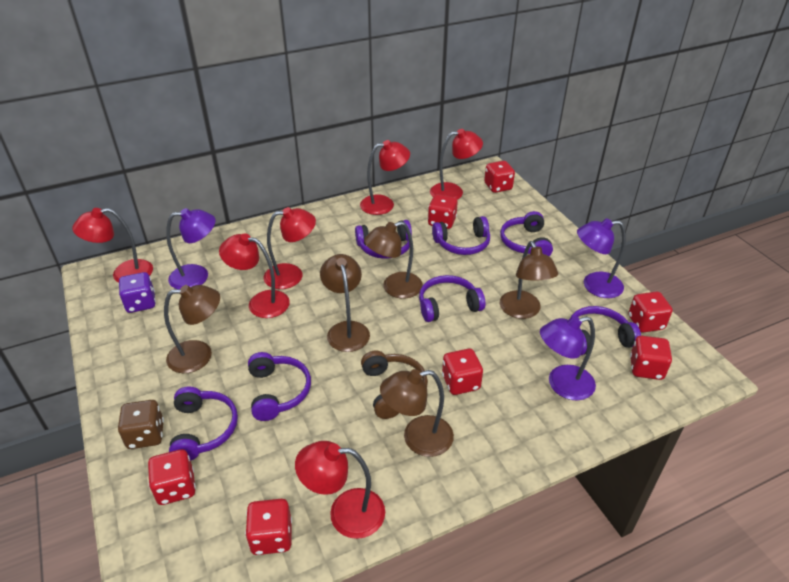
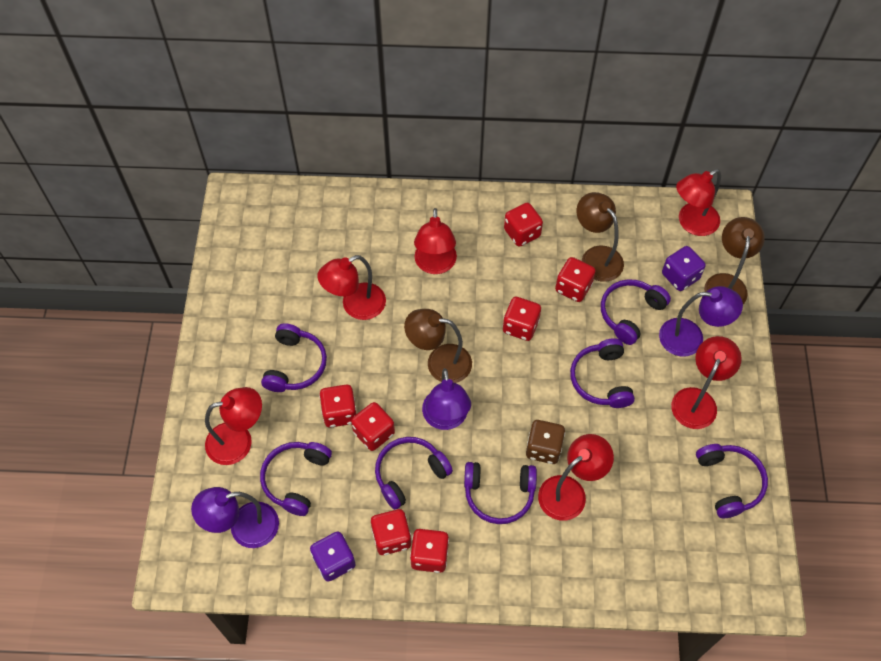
brown headphones: [361,350,428,419] = 1 -> none = 0
brown lamp: [164,285,220,373] [320,254,370,352] [364,221,423,299] [380,369,454,457] [500,241,558,319] = 5 -> [404,309,472,383] [577,192,624,282] [704,217,765,304] = 3
purple dice: [119,272,156,313] = 1 -> [310,532,356,582] [662,246,706,291] = 2

